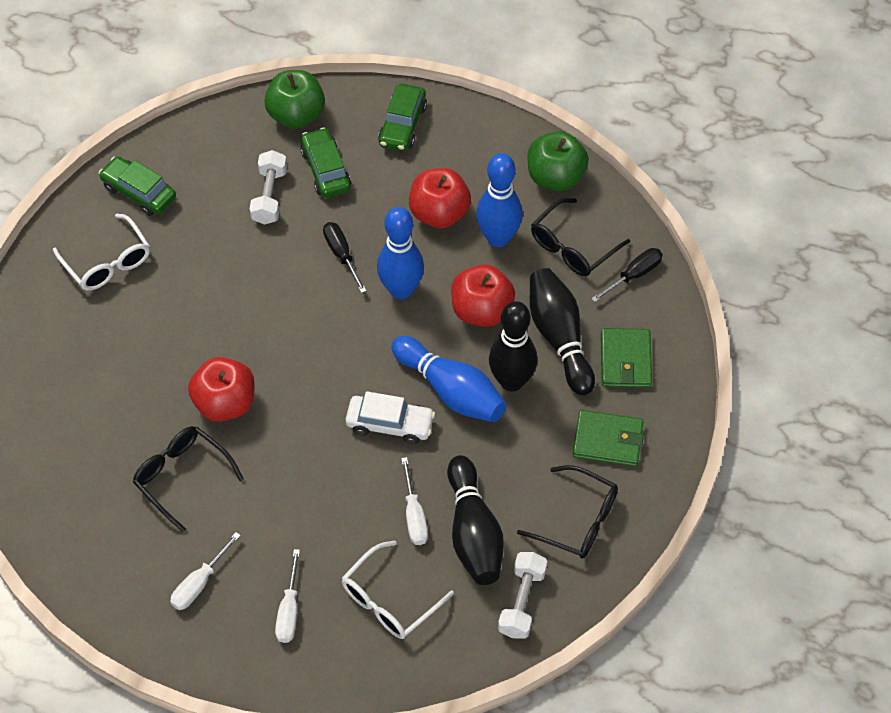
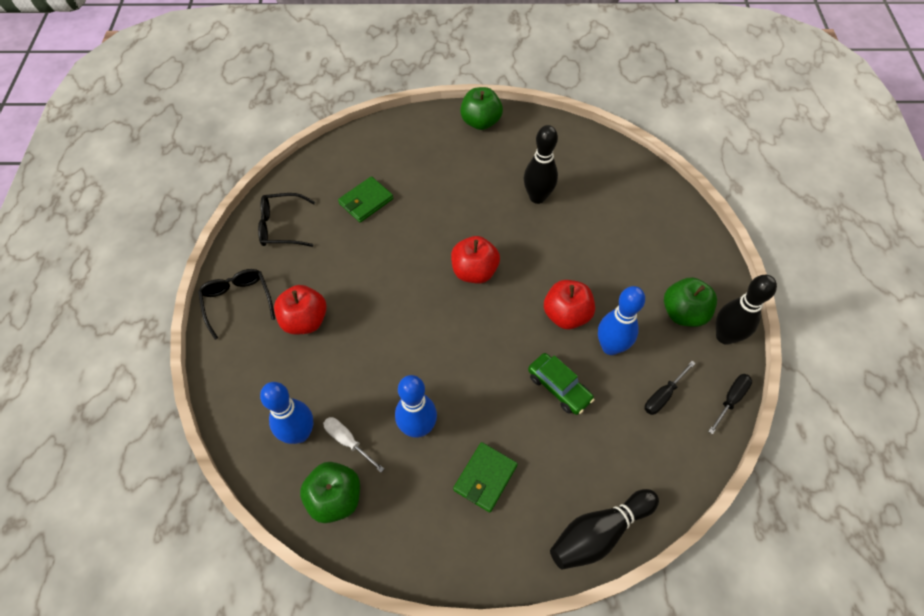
black glasses: [133,426,244,532] [517,465,618,559] [531,198,630,276] = 3 -> [198,269,275,340] [258,193,315,247] = 2
green apple: [264,70,325,129] [527,131,589,191] = 2 -> [300,462,360,523] [460,87,503,130] [664,277,717,327] = 3
green car: [99,156,176,216] [300,127,351,198] [378,84,427,151] = 3 -> [528,353,595,415] = 1
white car: [346,391,435,444] = 1 -> none = 0
white dumbbell: [250,150,287,225] [498,552,547,639] = 2 -> none = 0
white glasses: [53,214,150,290] [342,540,454,639] = 2 -> none = 0
white screwdriver: [170,532,241,610] [275,549,300,643] [401,457,428,545] = 3 -> [323,417,384,472] = 1

